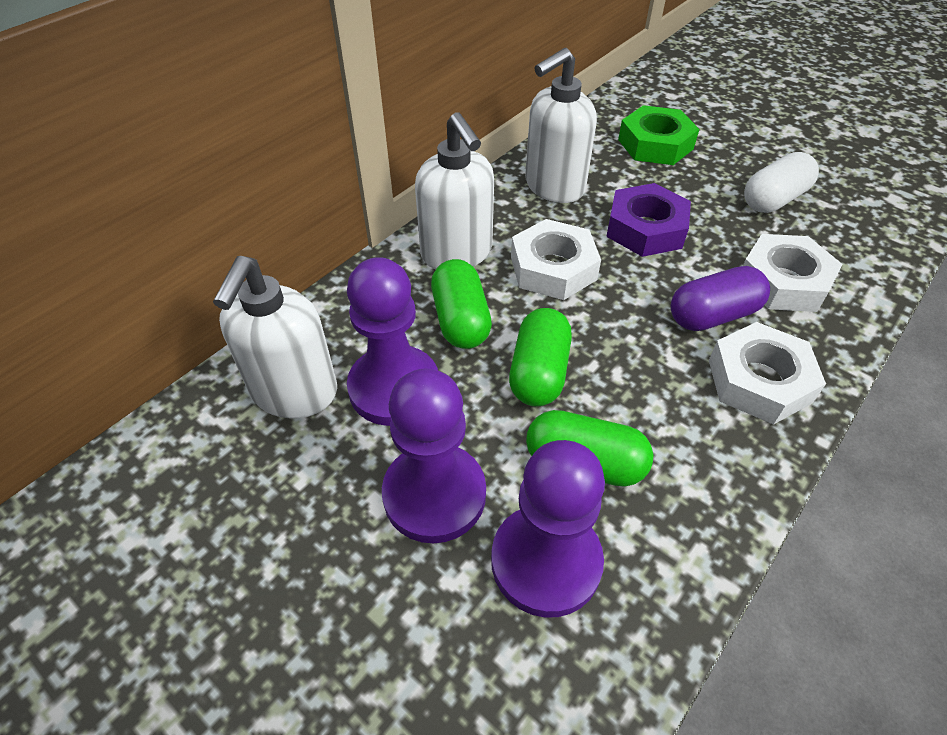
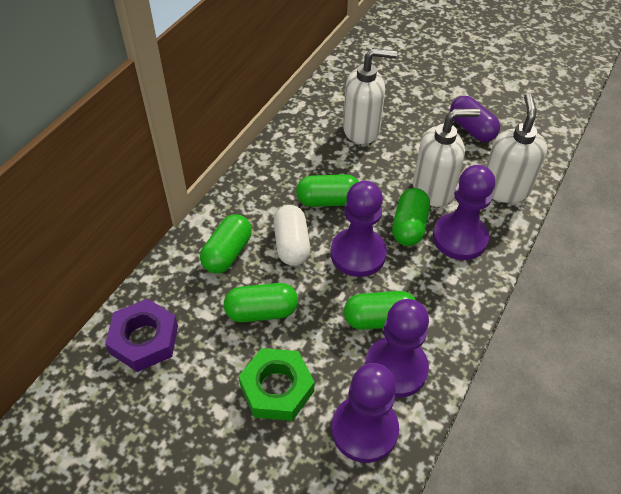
green capsule: [431,259,492,349] [509,308,572,407] [526,410,653,487] = 3 -> [200,214,252,274] [224,283,298,322] [296,174,359,207] [344,291,416,330] [392,188,430,246] = 5
purple pawn: [347,257,438,426] [382,368,486,543] [491,440,605,618] = 3 -> [330,181,387,277] [332,363,399,463] [365,299,429,398] [433,165,495,260] = 4
white nut: [511,219,601,300] [709,322,826,425] [743,234,843,312] = 3 -> none = 0

